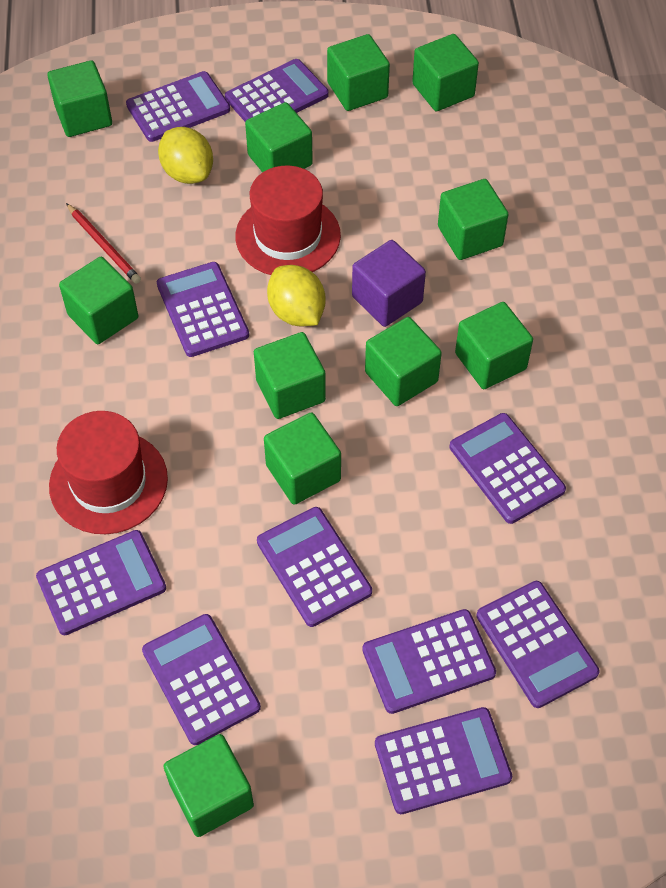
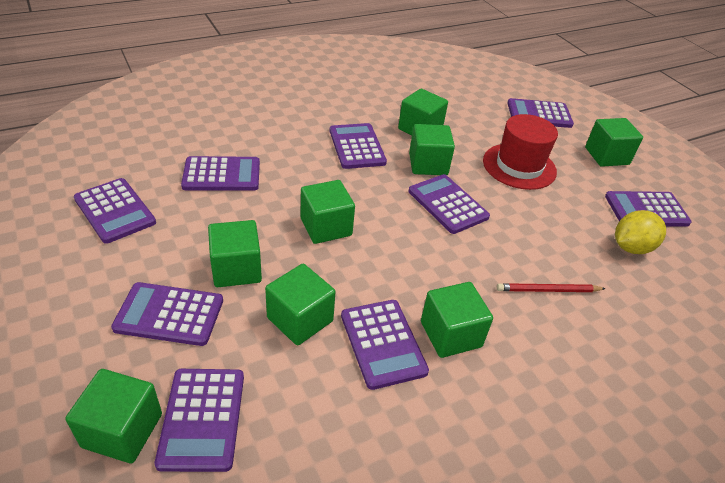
green cube: [47,60,112,137] [59,257,138,344] [163,734,254,837] [245,102,313,172] [254,332,326,419] [264,412,341,505] [327,34,390,111] [365,317,442,406] [412,34,479,111] [438,179,509,260] [455,302,533,389] = 11 -> [66,369,162,463] [208,220,262,287] [265,264,335,345] [301,180,355,244] [398,89,448,136] [409,124,455,175] [421,282,493,358] [585,118,643,167] = 8
purple calculator: [36,530,166,635] [126,71,230,142] [142,614,261,745] [157,262,249,357] [225,59,329,122] [257,507,372,627] [362,609,496,714] [375,707,512,814] [449,413,566,524] [476,581,600,708] = 10 -> [74,178,156,244] [111,282,223,346] [154,369,244,472] [181,156,260,191] [330,123,387,169] [341,300,429,390] [408,174,490,234] [507,98,574,128] [605,191,692,227] = 9
purple cube: [352,240,426,327] = 1 -> none = 0
red hat: [49,411,168,534] [235,165,341,275] = 2 -> [483,114,558,190] = 1
yellow lemon: [158,127,213,184] [267,265,326,326] = 2 -> [615,210,666,254] = 1

